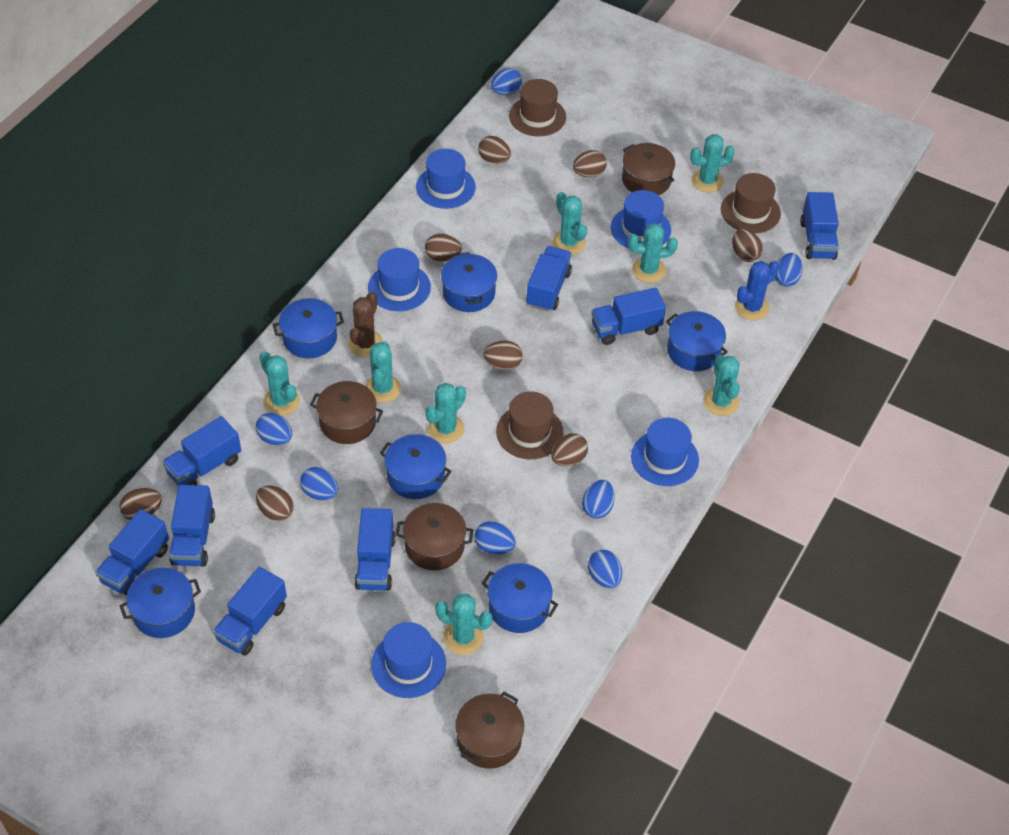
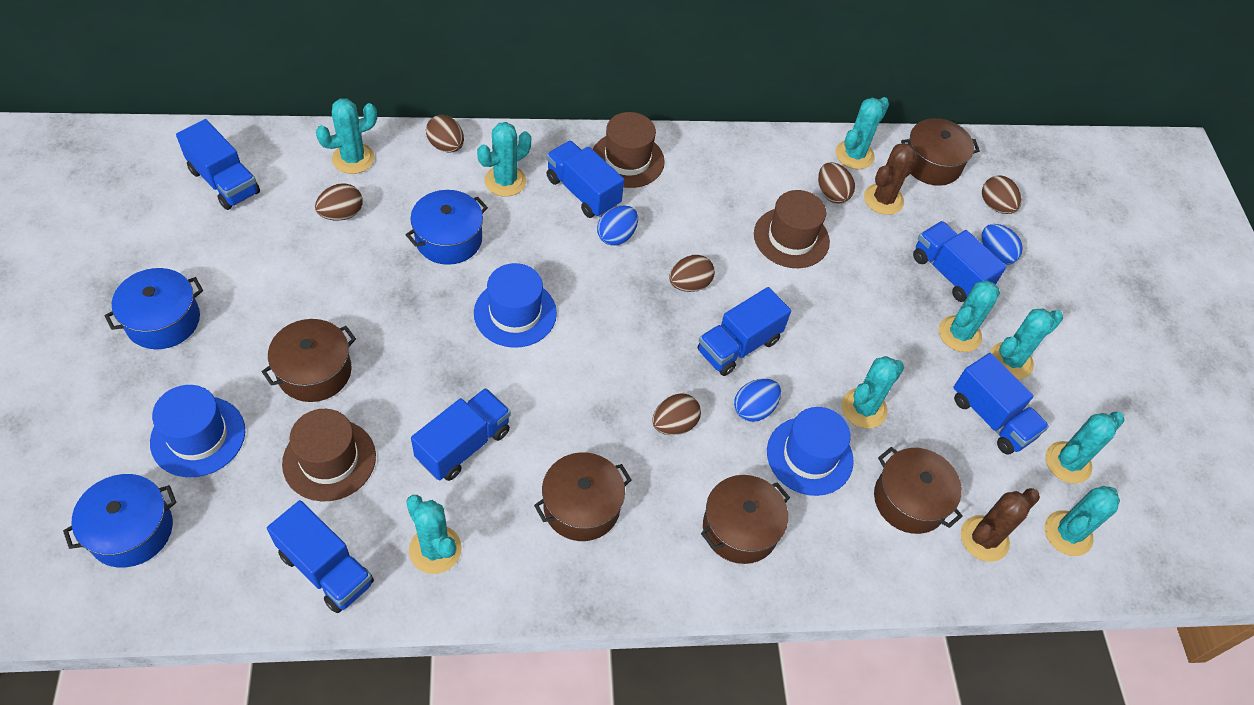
blue cactus: [735,261,779,321] = 1 -> none = 0
blue egg: [256,413,292,445] [300,467,338,501] [475,521,516,554] [491,68,522,95] [582,480,615,519] [588,550,622,588] [775,253,803,287] = 7 -> [597,206,638,246] [734,379,781,422] [981,224,1023,265] = 3
blue hat: [368,248,431,311] [371,622,446,698] [416,149,476,209] [611,190,671,248] [631,418,699,486] = 5 -> [150,385,245,477] [474,263,557,348] [767,407,854,496] = 3
blue pot: [120,568,201,638] [273,298,344,358] [380,434,452,499] [441,252,497,312] [482,563,558,633] [666,311,728,371] = 6 -> [63,474,177,567] [104,268,203,349] [406,190,488,265] = 3
blue truck: [95,509,169,596] [162,416,241,486] [169,485,215,566] [213,567,287,655] [354,508,396,591] [526,246,572,312] [591,288,666,345] [800,192,839,260] = 8 -> [176,119,260,210] [267,500,374,613] [411,388,511,481] [546,141,624,218] [697,287,791,376] [913,221,1006,302] [953,353,1049,454] = 7
brown cactus: [348,292,383,357] = 1 -> [864,143,919,215] [961,488,1040,562] = 2
brown egg: [119,488,162,520] [256,485,294,521] [425,234,462,262] [478,136,511,164] [483,341,523,370] [551,433,588,466] [573,150,607,177] [732,229,763,262] = 8 -> [315,183,363,221] [426,115,464,152] [652,393,701,435] [669,255,715,292] [818,162,855,203] [982,175,1022,214] = 6
brown pot: [310,381,383,444] [396,503,473,570] [455,692,524,769] [622,143,675,195] = 4 -> [261,319,356,402] [534,452,631,541] [701,475,790,564] [874,447,963,534] [901,118,980,186] = 5
turquoise cactus: [259,351,300,416] [365,341,401,403] [425,383,466,444] [435,594,493,655] [552,192,587,255] [628,223,678,283] [690,134,735,193] [703,355,740,416] = 8 -> [316,98,377,174] [406,495,462,574] [477,122,531,197] [836,97,889,169] [842,356,904,428] [939,280,1000,352] [990,309,1063,379] [1045,412,1124,484] [1045,486,1120,556] = 9

